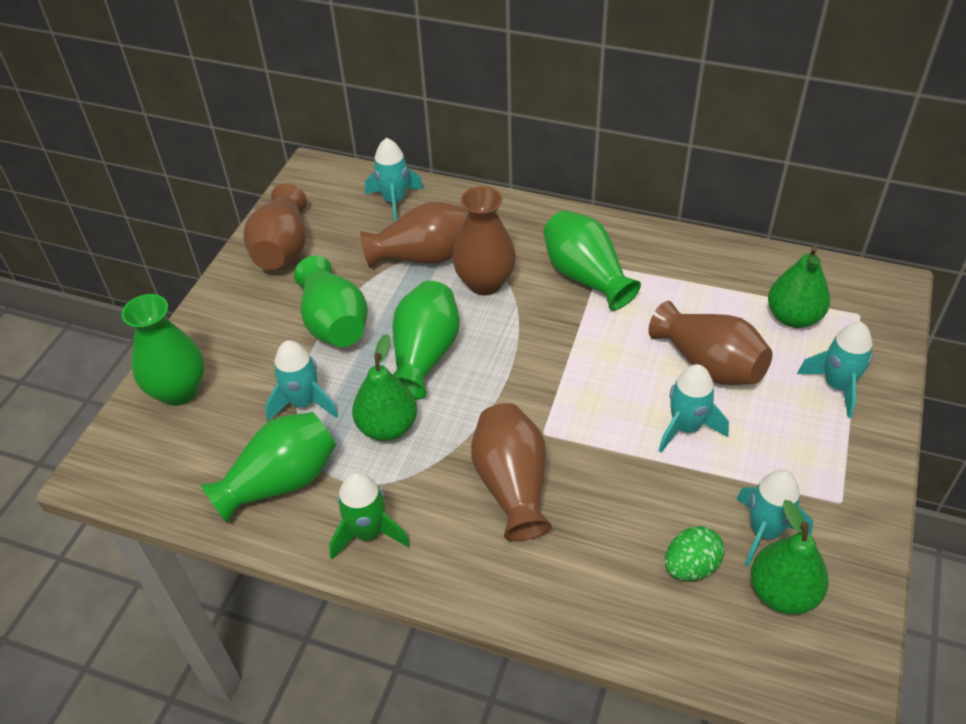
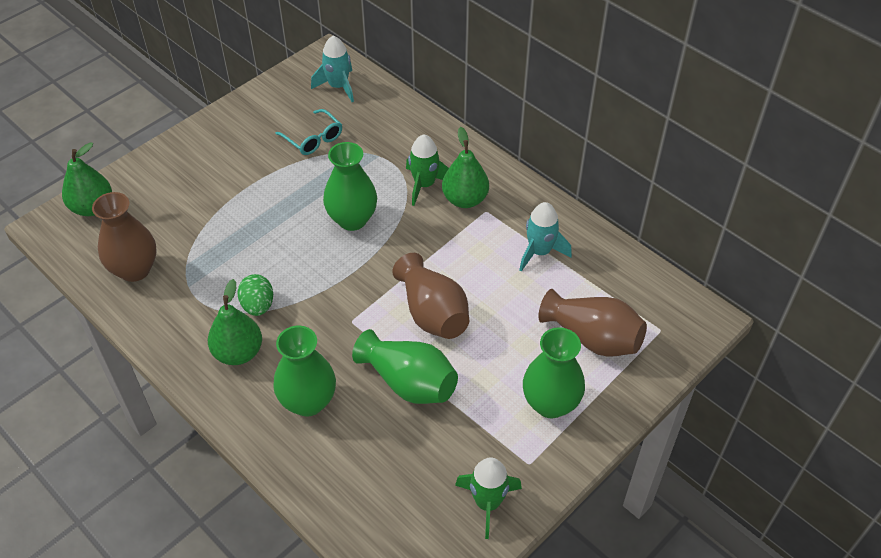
brown vase: [243,183,307,270] [360,201,467,268] [452,186,516,295] [471,403,552,541] [649,301,773,385] = 5 -> [92,192,157,282] [392,253,469,339] [538,289,647,357] = 3
green rocket: [329,472,410,560] = 1 -> [406,134,449,206] [455,458,522,539] = 2
green vase: [122,294,204,406] [201,412,336,523] [294,255,368,347] [392,281,460,400] [543,210,641,311] = 5 -> [273,326,336,416] [323,142,377,231] [352,329,458,404] [523,327,585,418] = 4
turquoise glasses: none = 0 -> [276,109,342,155] = 1
turquoise rocket: [265,340,338,421] [365,138,423,222] [658,364,729,453] [736,470,813,566] [797,322,873,418] = 5 -> [311,36,354,102] [519,202,572,272] = 2

